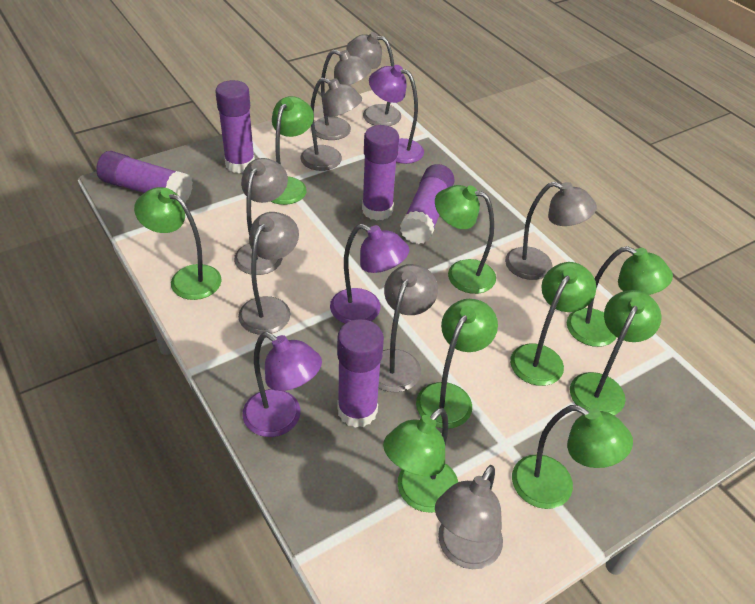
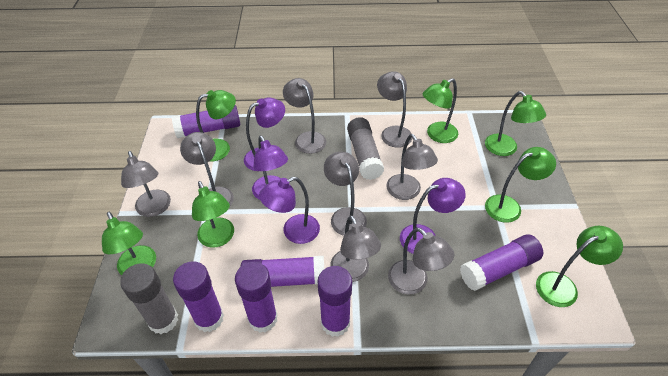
green lamp: [134,187,222,300] [270,96,314,205] [383,408,458,513] [416,299,498,429] [435,185,496,294] [510,262,596,386] [512,405,633,509] [567,246,673,347] [570,290,662,415] = 9 -> [102,212,156,275] [192,181,234,248] [196,90,236,161] [423,78,458,143] [485,91,546,156] [485,147,556,223] [536,226,623,307] = 7
grey glue stick: none = 0 -> [120,263,178,334] [347,117,384,180] = 2
purple glue stick: [96,151,193,203] [215,80,255,173] [337,319,384,428] [362,125,399,221] [400,164,455,244] = 5 -> [172,105,240,138] [173,261,224,332] [235,262,278,333] [240,256,324,287] [318,266,352,337] [460,234,543,291] = 6
purple lamp: [242,332,322,437] [330,224,409,324] [369,65,424,164] = 3 -> [244,98,285,171] [252,136,288,200] [259,177,320,244] [400,178,466,254] = 4

